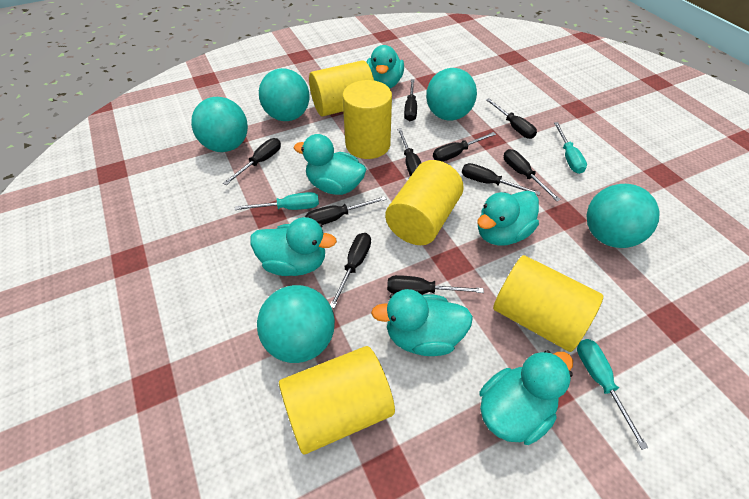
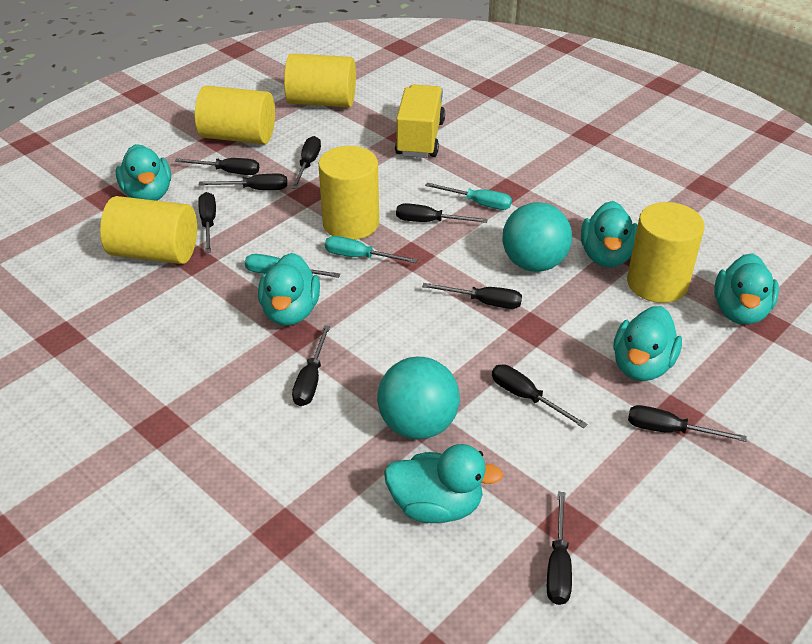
turquoise ball: [191,97,248,152] [257,285,335,363] [259,68,310,121] [426,68,477,121] [586,184,659,248] = 5 -> [377,357,460,439] [502,202,572,272] = 2
yellow truck: none = 0 -> [395,85,445,158] = 1

